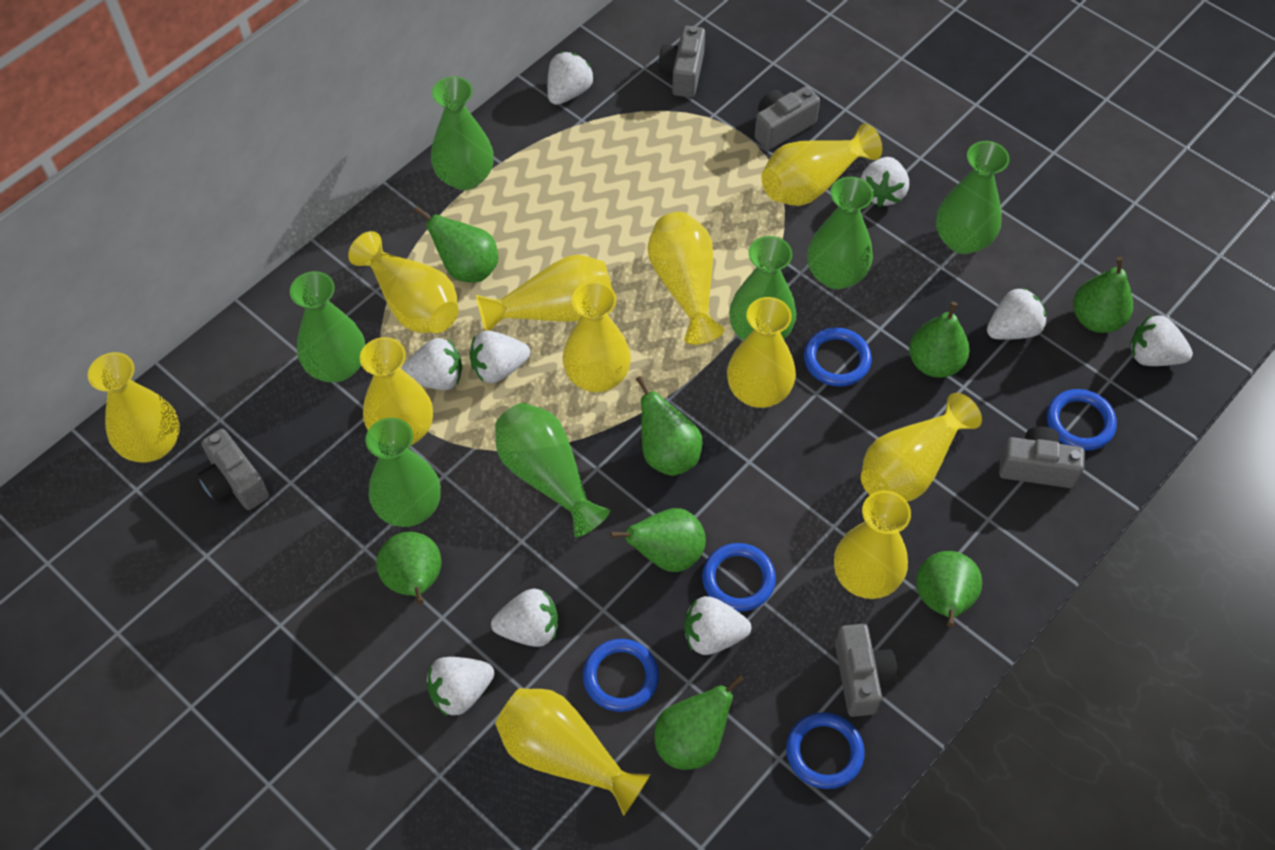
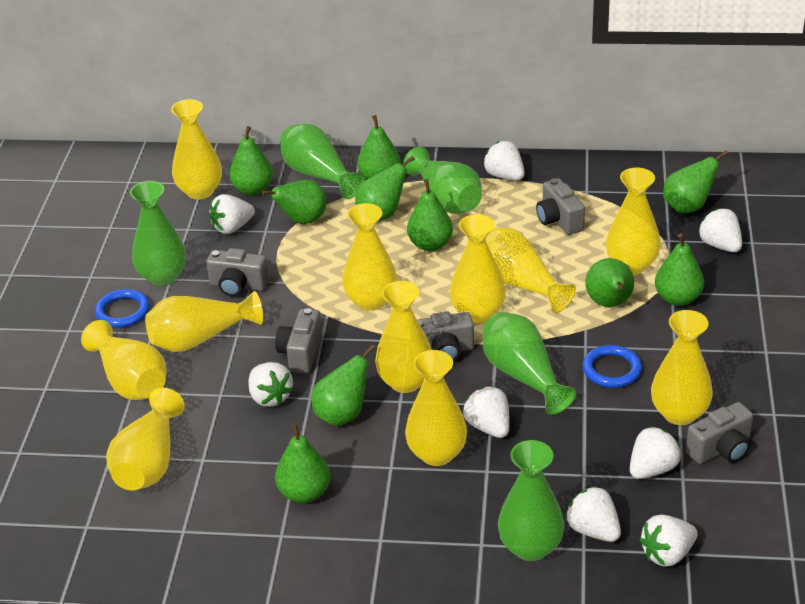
blue ring: [583,639,659,712] [702,543,776,612] [786,712,865,789] [804,327,872,386] [1047,389,1117,451] = 5 -> [95,289,150,328] [583,345,642,388] = 2
green pear: [376,532,441,604] [414,207,498,282] [610,508,706,572] [636,376,703,476] [654,674,745,770] [909,302,970,378] [916,551,982,627] [1073,257,1133,333] = 8 -> [229,126,273,195] [262,180,326,224] [275,423,331,503] [312,344,375,426] [355,156,415,221] [358,115,401,180] [407,179,453,251] [585,258,634,307] [655,233,704,306] [663,150,728,213] = 10
green vase: [290,271,365,382] [366,418,441,527] [431,76,494,190] [495,403,610,538] [729,236,796,340] [807,177,874,289] [936,141,1010,254] = 7 -> [130,181,186,286] [280,124,365,199] [403,147,482,214] [483,312,576,415] [498,440,564,561] = 5
white strawberry: [401,338,462,390] [426,657,494,716] [469,331,530,383] [491,589,558,647] [547,52,594,105] [684,596,751,655] [861,157,909,207] [987,287,1046,340] [1130,314,1193,366] = 9 -> [209,194,255,234] [248,362,293,407] [463,386,510,438] [483,141,525,180] [565,486,621,542] [630,426,681,479] [640,515,698,567] [698,208,742,252] = 8

